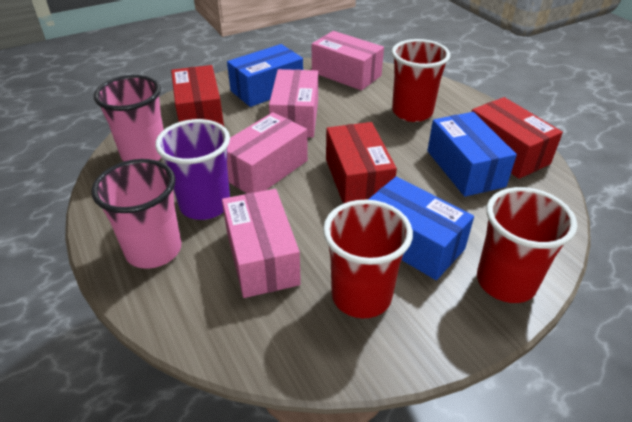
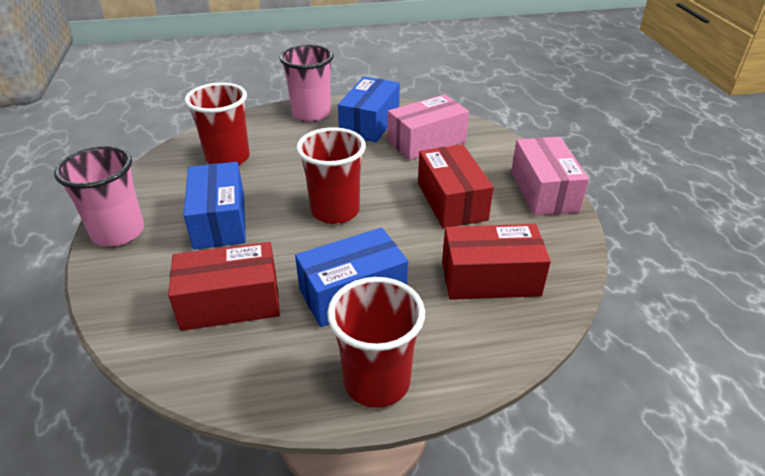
pink box: [222,189,301,298] [227,112,308,193] [269,69,318,138] [312,31,384,90] = 4 -> [387,94,469,160] [511,137,589,216] = 2
purple cup: [155,119,230,220] = 1 -> none = 0

